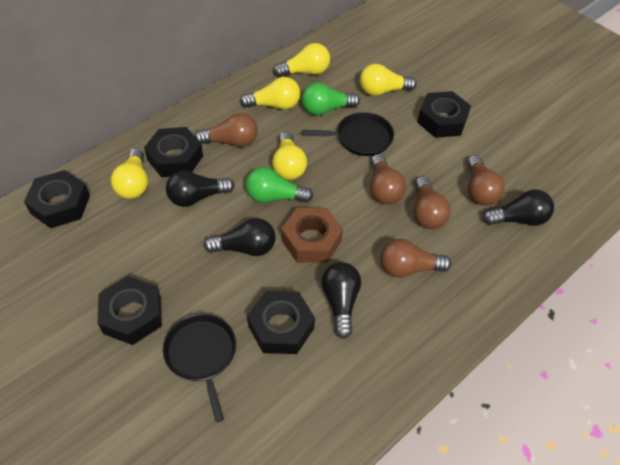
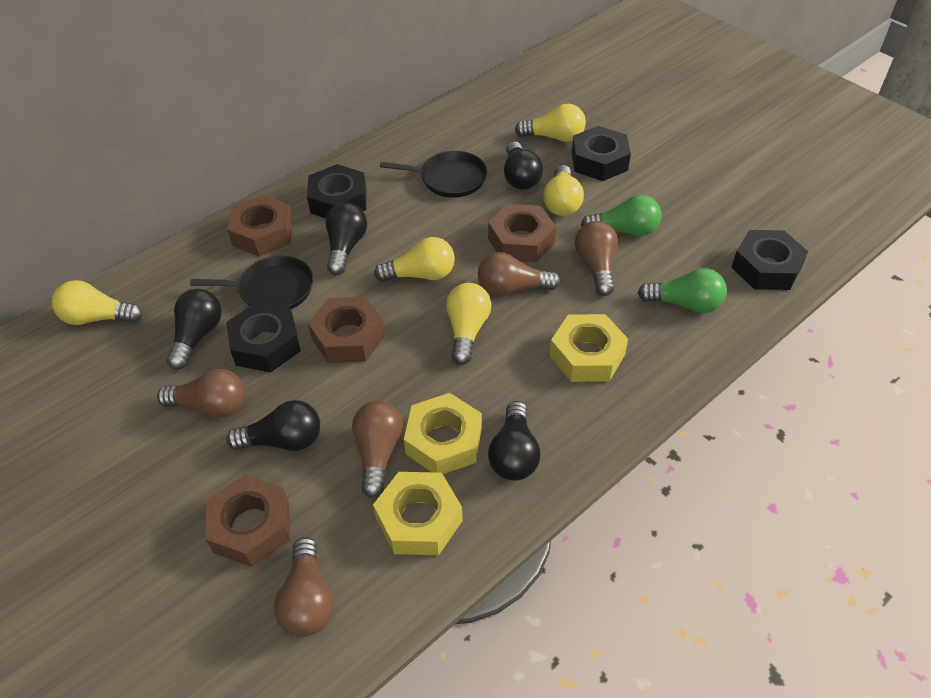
black light bulb: [166,171,235,207] [204,218,276,256] [321,262,361,339] [483,189,554,226] = 4 -> [167,289,221,370] [226,400,320,451] [326,203,367,275] [488,401,540,481] [504,141,543,190] = 5
black nut: [24,170,90,228] [98,276,162,345] [144,127,203,177] [247,291,315,354] [417,91,471,138] = 5 -> [226,302,301,373] [307,164,366,218] [572,126,631,181] [732,230,808,290] = 4
brown nut: [281,208,343,263] = 1 -> [205,475,290,567] [227,195,293,257] [308,296,385,363] [488,204,556,263] = 4
yellow nut: none = 0 -> [373,472,463,555] [404,393,482,474] [550,314,628,382] = 3

